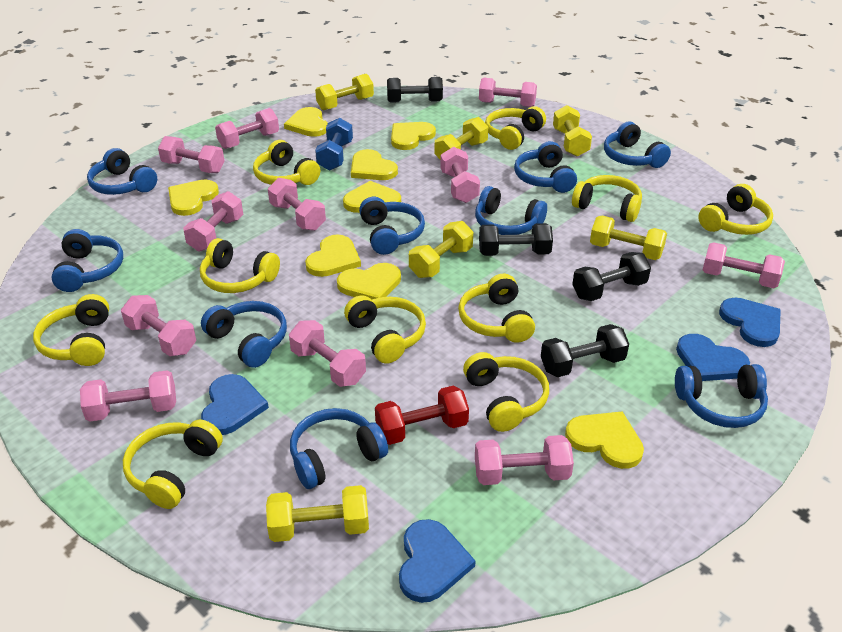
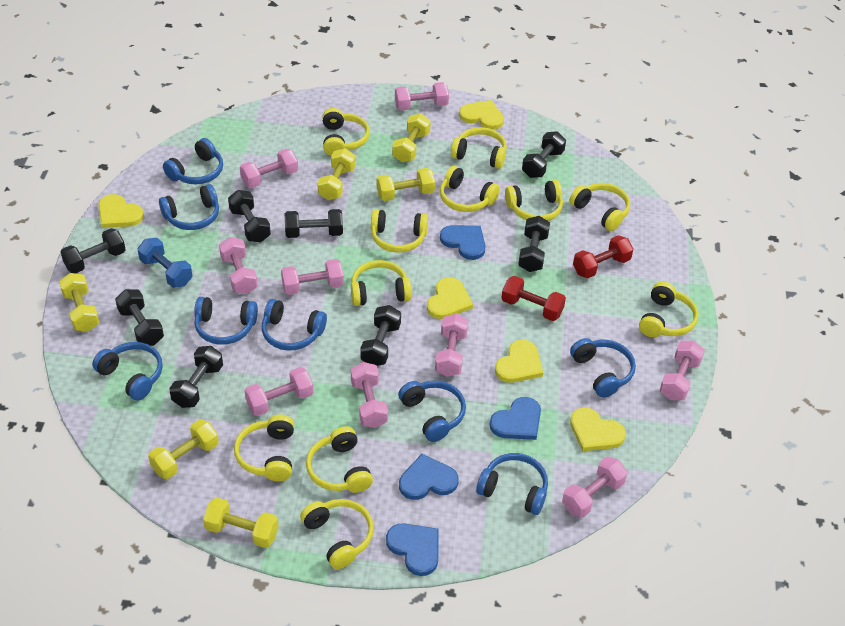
black dumbbell: [387,77,443,103] [479,223,553,256] [541,324,629,377] [572,252,651,301] = 4 -> [61,228,126,273] [115,289,164,346] [169,346,223,408] [228,190,271,242] [285,209,343,238] [360,305,401,366] [518,216,550,272] [522,131,566,178] = 8
blue headphones: [51,229,123,292] [87,148,157,195] [201,301,287,368] [290,408,388,489] [359,197,425,255] [475,186,547,235] [514,141,577,193] [604,122,671,168] [675,364,768,428] = 9 -> [92,342,163,401] [159,184,219,230] [163,138,223,184] [194,297,258,345] [262,299,327,351] [398,380,466,442] [476,453,548,515] [570,338,636,398] = 8
pink dumbbell: [80,370,176,422] [121,295,196,356] [158,136,224,173] [183,191,243,251] [215,108,279,149] [268,178,326,231] [289,320,366,387] [440,147,480,203] [475,435,574,485] [479,78,537,107] [703,242,785,288] = 11 -> [219,237,258,294] [240,149,298,188] [244,367,314,416] [281,259,344,295] [351,362,388,428] [395,82,449,110] [435,314,468,377] [562,457,627,518] [660,341,705,400] = 9
red dumbbell: [375,386,469,445] = 1 -> [501,276,566,321] [573,235,633,278] = 2
yellow headphones: [33,294,109,366] [123,420,223,509] [200,238,280,293] [253,140,320,185] [344,295,426,364] [458,274,535,343] [463,352,549,432] [485,106,546,150] [572,175,642,222] [698,184,773,235] = 10 -> [234,415,294,481] [300,499,374,569] [306,426,373,493] [322,108,370,156] [351,260,412,306] [371,209,428,252] [440,166,500,212] [451,127,507,169] [505,180,563,221] [570,183,630,231] [639,282,699,337] = 11
yellow heart: [168,180,219,216] [284,107,328,137] [305,234,361,277] [337,263,401,300] [343,181,401,213] [351,149,398,180] [391,122,436,150] [565,411,644,469] = 8 -> [98,194,144,228] [427,277,473,319] [459,100,504,130] [495,340,543,383] [570,408,626,451] = 5

